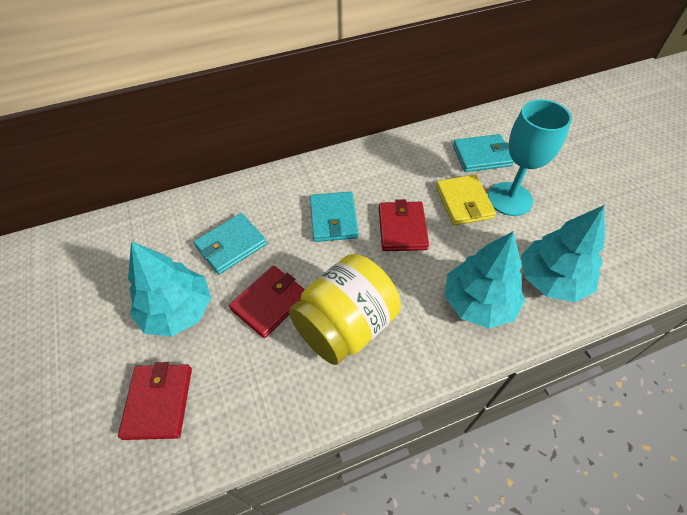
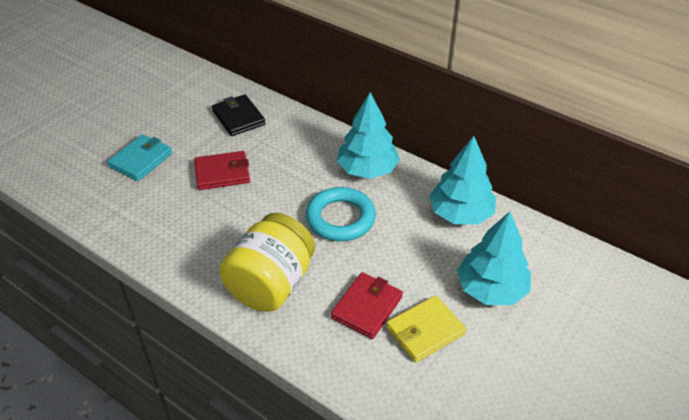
black wallet: none = 0 -> [212,94,266,136] = 1
red wallet: [118,362,192,440] [229,266,305,338] [379,199,429,251] = 3 -> [194,151,250,190] [331,272,403,339] = 2
turquoise goblet: [488,99,572,216] = 1 -> none = 0
turquoise ring: none = 0 -> [306,187,376,241] = 1
turquoise wallet: [194,213,267,274] [310,191,359,242] [453,134,514,172] = 3 -> [107,134,172,181] = 1

